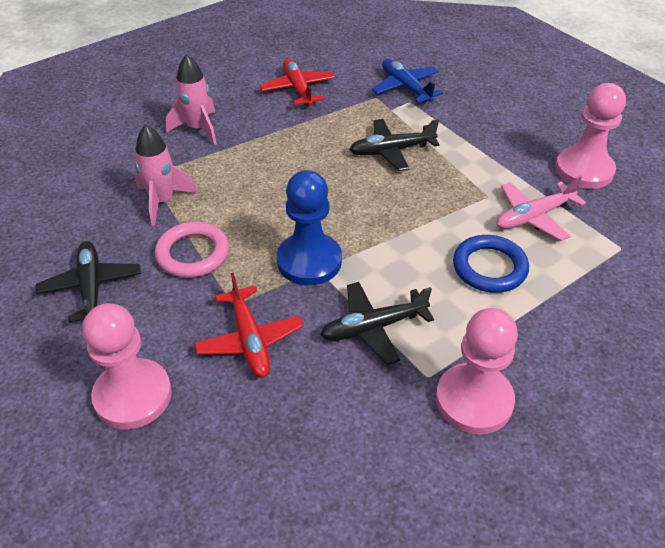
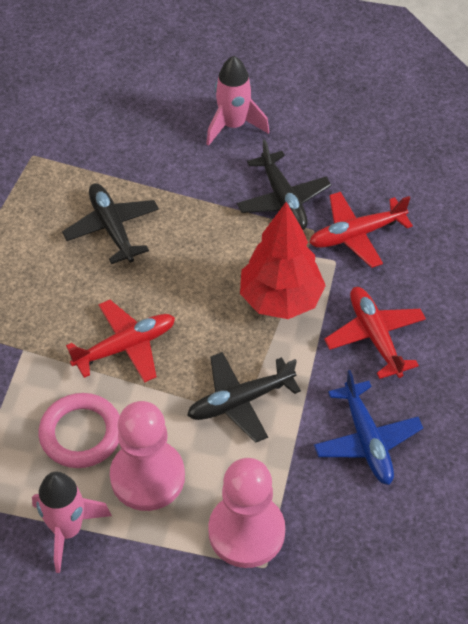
blue pawn: [277,170,342,285] = 1 -> none = 0
blue ring: [453,235,529,293] = 1 -> none = 0
pink pawn: [82,303,172,429] [436,308,518,434] [555,83,626,189] = 3 -> [110,401,185,511] [208,458,285,568] = 2
pink plane: [496,176,586,241] = 1 -> none = 0
red plane: [194,273,304,378] [260,59,335,106] = 2 -> [66,300,175,383] [309,192,413,268] [324,287,426,379] = 3
red tree: none = 0 -> [240,202,326,319] = 1

